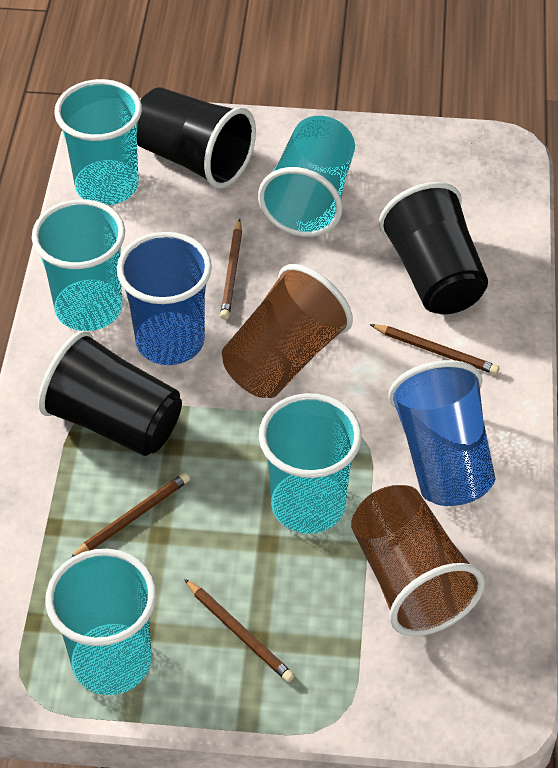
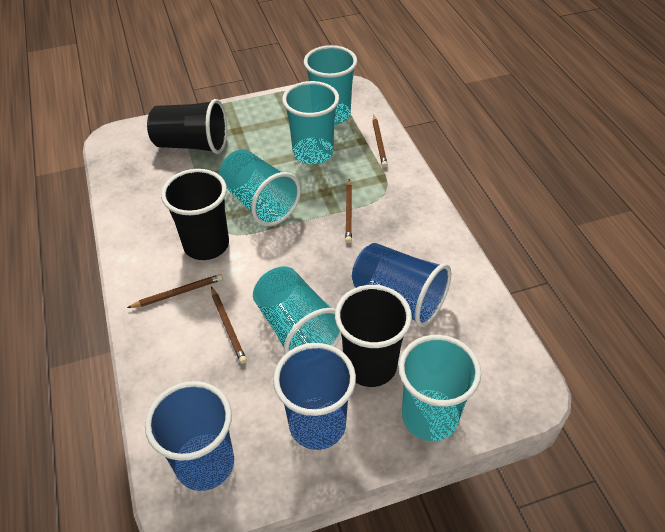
blue cup: [117,232,212,365] [388,360,495,506] = 2 -> [145,381,234,491] [273,343,356,450] [352,243,451,327] = 3
brown cup: [222,264,353,398] [351,485,485,636] = 2 -> none = 0

